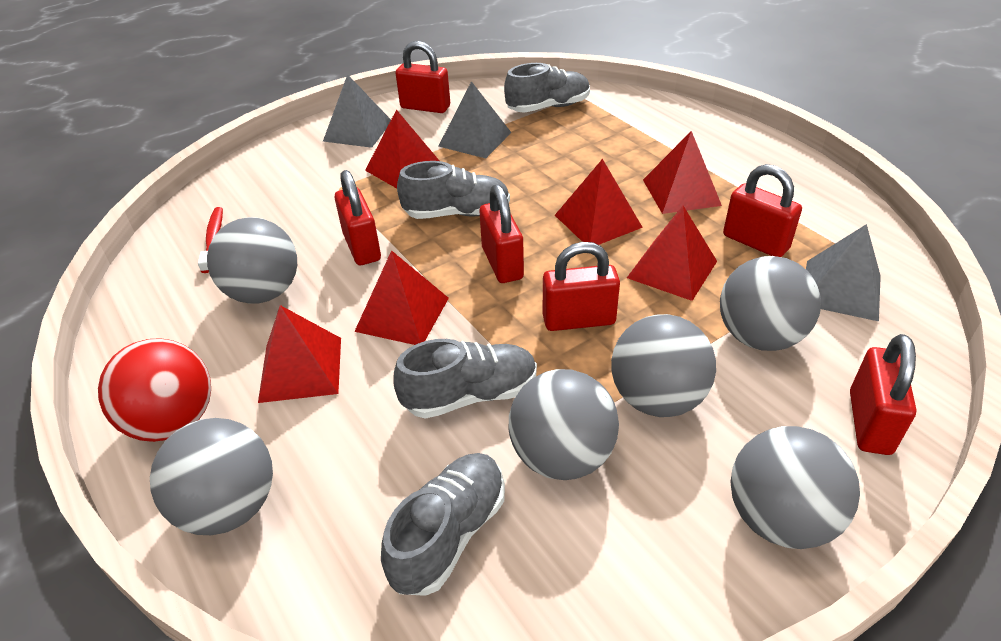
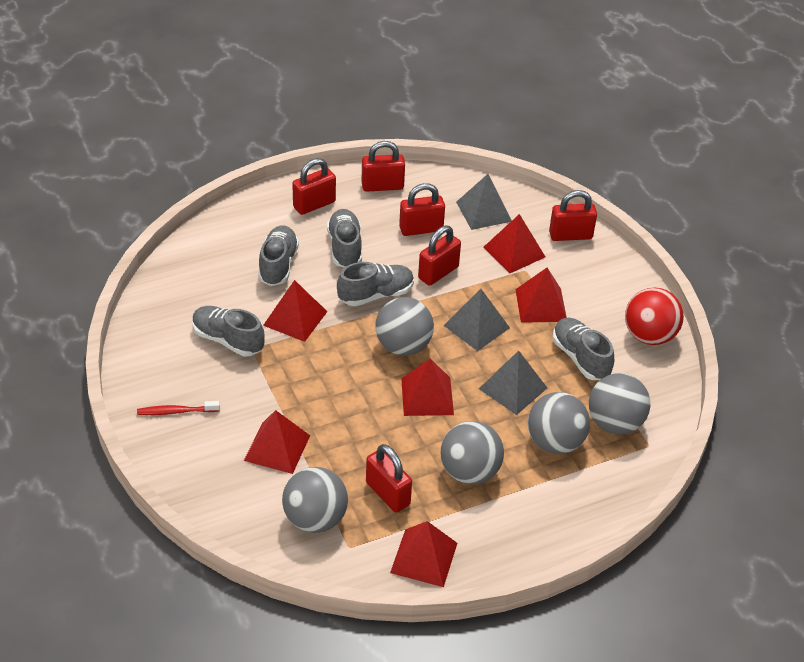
grey ball: [150,418,273,535] [207,217,297,303] [509,369,619,480] [611,314,716,417] [720,256,821,351] [730,426,860,549] = 6 -> [282,467,348,533] [375,297,434,356] [440,421,504,485] [528,392,590,454] [589,373,650,434] = 5
grey shoe: [381,453,505,596] [393,339,537,419] [397,161,510,219] [504,63,590,113] = 4 -> [192,306,265,356] [258,225,299,286] [327,209,362,268] [337,262,414,306] [553,318,614,380] = 5

